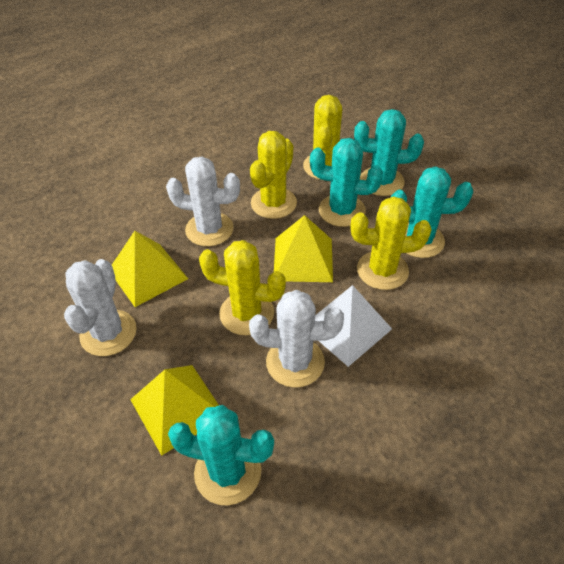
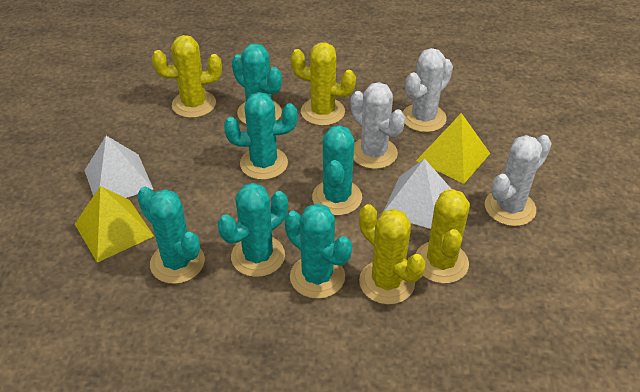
turquoise cactus: [168,405,274,506] [310,138,383,227] [354,109,424,196] [391,166,473,258] = 4 -> [137,187,205,284] [218,183,288,277] [224,92,297,180] [232,43,282,124] [285,203,352,299] [312,125,362,215] = 6
white pyramid: [315,285,392,367] = 1 -> [84,136,153,198] [383,159,451,229] = 2
yellow pyramid: [112,231,188,307] [130,365,219,456] [274,215,333,282] = 3 -> [75,186,154,263] [416,113,490,184] = 2

